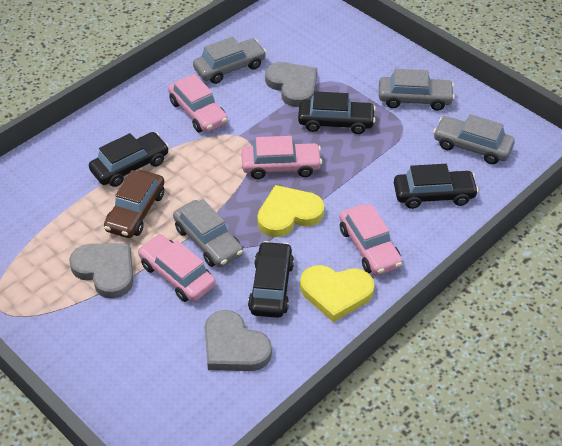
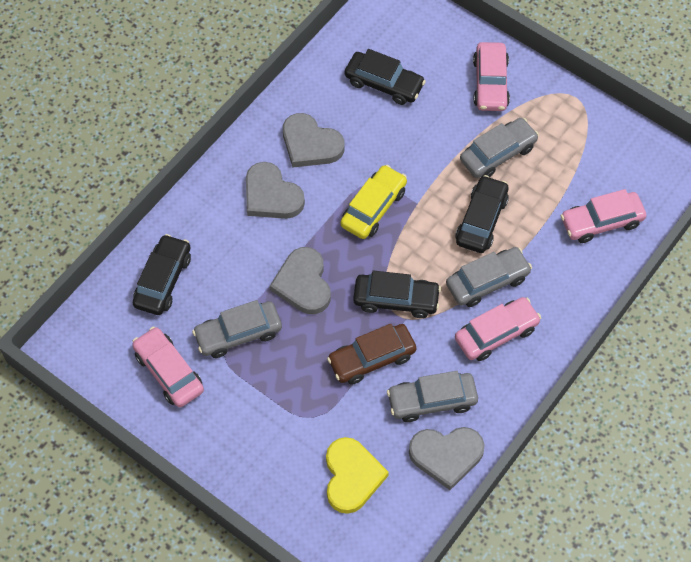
grey heart: [69,243,133,299] [204,310,272,371] [265,62,317,107] = 3 -> [246,162,305,219] [270,247,331,314] [283,113,344,168] [409,427,485,490] = 4
yellow car: none = 0 -> [340,165,407,239] = 1
yellow heart: [257,185,324,237] [300,265,374,322] = 2 -> [326,437,389,514] = 1

